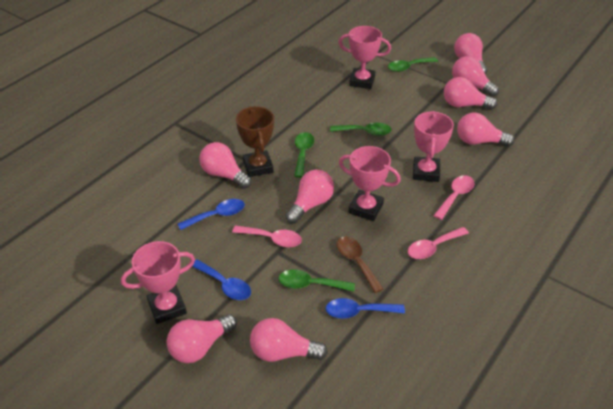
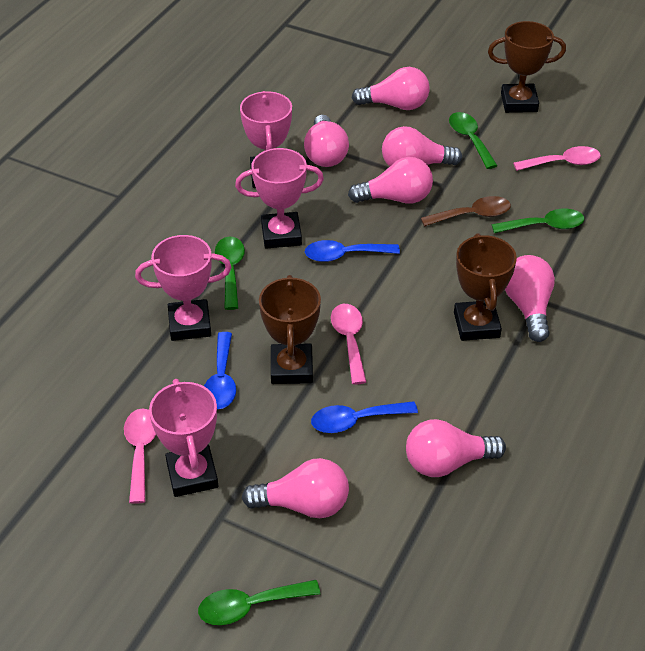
brown trophy: [236,106,274,177] = 1 -> [259,275,321,384] [454,233,517,341] [488,21,566,113] = 3
pink light bulb: [167,314,237,363] [199,142,252,189] [250,318,328,362] [286,169,334,223] [444,77,498,110] [452,56,499,97] [454,33,487,74] [457,113,515,147] = 8 -> [242,458,349,518] [304,115,349,167] [348,157,433,204] [352,67,430,110] [382,126,462,166] [406,419,506,477] [505,255,555,342] = 7

